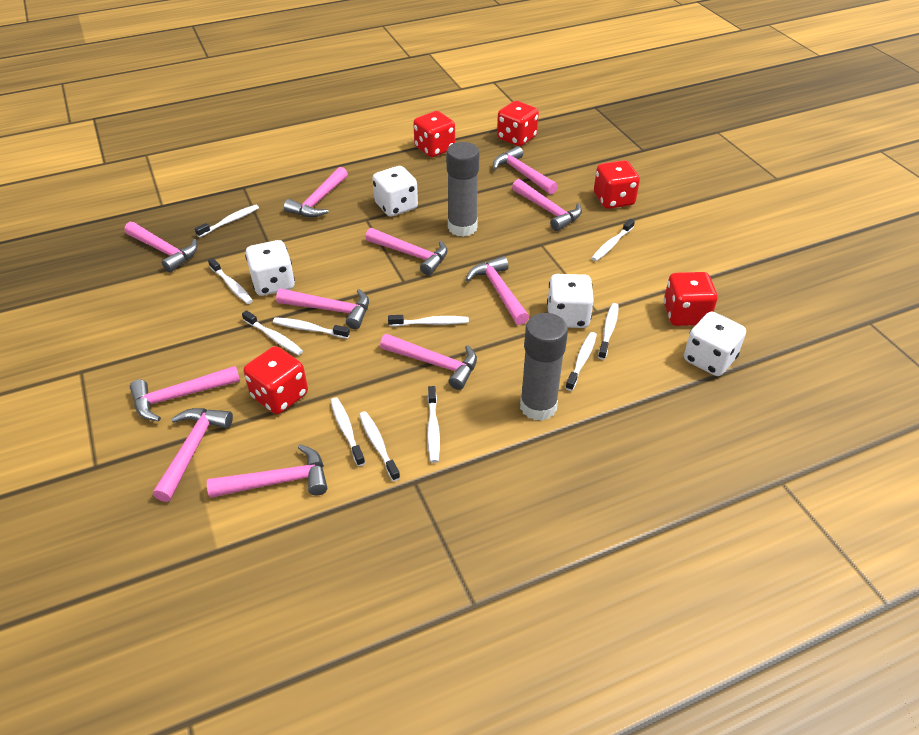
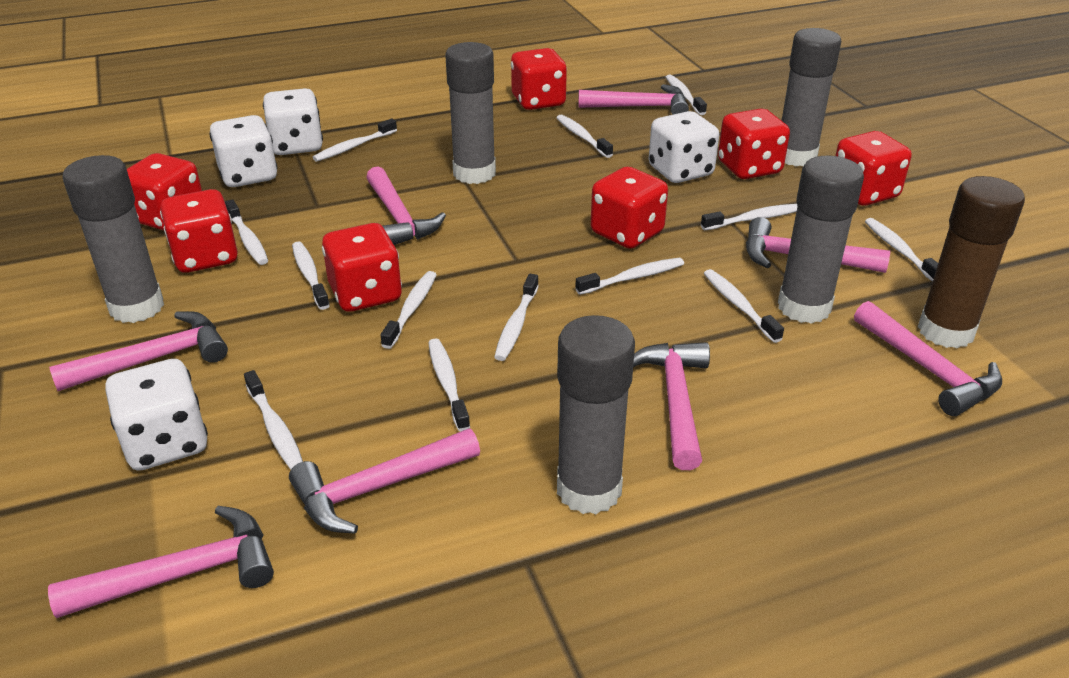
brown glue stick: none = 0 -> [918,176,1025,349] = 1
grey glue stick: [446,142,479,237] [520,313,568,421] = 2 -> [63,155,164,323] [445,42,496,184] [557,315,635,514] [778,156,864,324] [782,28,841,166] = 5
pink hammer: [124,222,198,272] [130,366,240,421] [153,408,233,502] [207,444,327,498] [276,289,369,329] [284,167,348,217] [366,228,448,275] [380,334,477,390] [465,256,529,325] [493,146,558,195] [512,179,582,231] = 11 -> [48,506,274,618] [49,311,228,391] [289,428,480,534] [366,166,446,245] [578,84,689,115] [633,342,710,470] [746,217,890,273] [854,301,1002,416] = 8
red dice: [244,346,308,414] [413,111,455,157] [497,101,539,146] [594,160,640,209] [663,272,717,326] = 5 -> [127,153,202,230] [160,189,238,273] [322,223,402,312] [511,48,567,110] [591,167,668,249] [718,109,790,179] [835,131,912,206] = 7
white toothbrush: [195,205,259,237] [208,258,253,304] [242,310,303,355] [273,317,350,339] [330,397,365,466] [359,411,400,481] [388,315,469,327] [427,386,440,463] [566,332,597,391] [591,219,635,261] [598,303,619,360] = 11 -> [225,199,268,265] [244,370,303,469] [292,241,330,310] [312,119,397,162] [381,271,437,349] [428,338,470,431] [494,274,539,361] [556,115,613,158] [575,257,684,295] [666,75,707,115] [701,204,797,230] [704,269,784,343] [865,218,938,282] = 13

